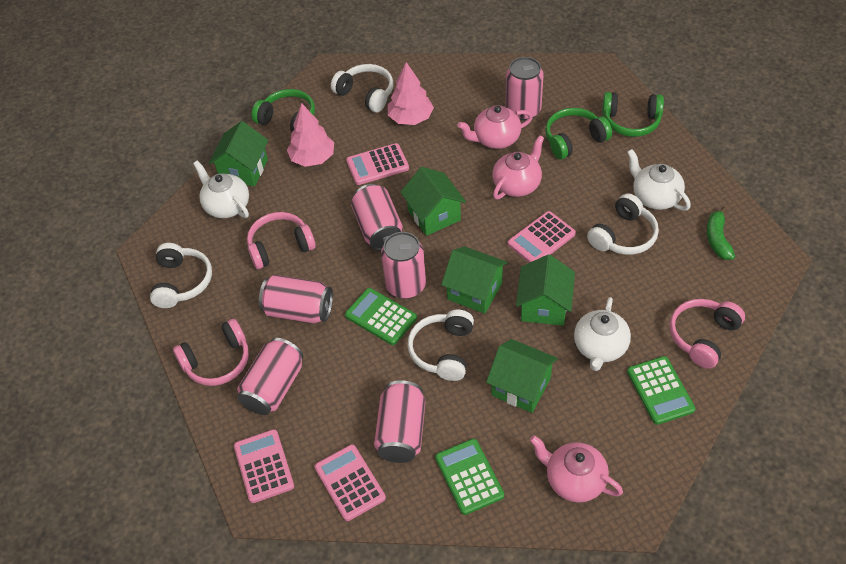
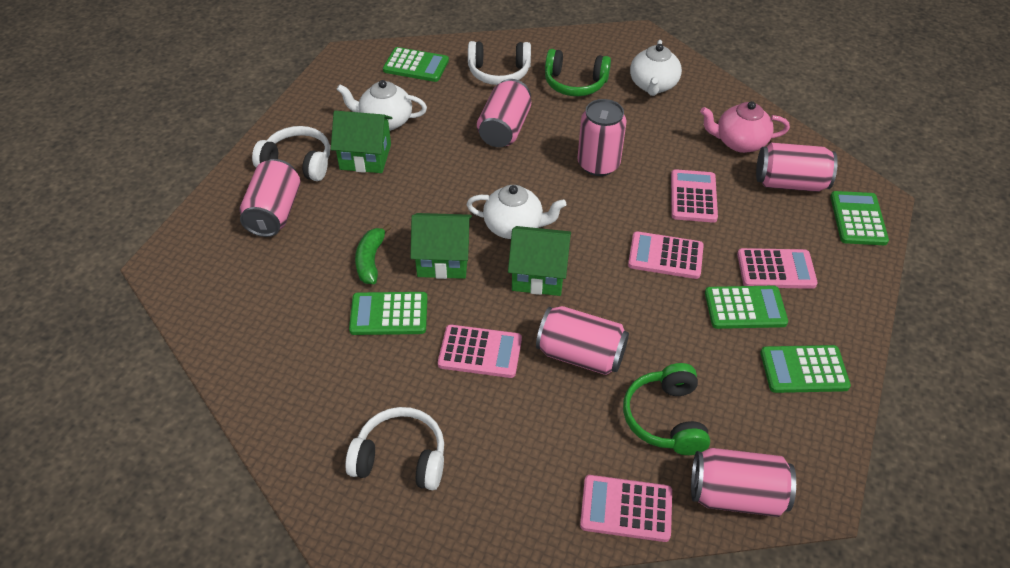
green calculator: [345,288,417,345] [435,439,504,515] [627,356,695,425] = 3 -> [349,292,428,335] [383,47,449,82] [705,285,788,329] [760,345,851,393] [830,191,889,245] = 5
green headphones: [251,89,315,132] [545,108,612,160] [602,92,664,137] = 3 -> [545,49,611,96] [623,363,710,455] = 2
green house: [209,121,269,187] [400,167,466,236] [441,247,508,314] [486,339,558,413] [516,254,575,326] = 5 -> [331,111,392,173] [410,213,472,279] [508,226,571,296] = 3
pink calculator: [234,429,294,503] [314,444,386,521] [346,143,409,185] [508,211,576,263] = 4 -> [438,325,522,378] [580,475,672,542] [628,231,704,279] [671,169,718,223] [737,248,818,289] = 5
pink headphones: [173,319,249,386] [247,212,316,269] [669,299,745,369] = 3 -> none = 0
pink teapot: [457,105,533,149] [492,135,544,199] [530,435,623,503] = 3 -> [700,101,790,153] = 1
pink tree: [287,103,334,167] [388,62,434,125] = 2 -> none = 0
white headphones: [150,243,212,308] [331,64,393,112] [408,310,474,381] [587,193,659,255] = 4 -> [252,126,330,181] [345,407,444,490] [468,41,531,85] = 3

